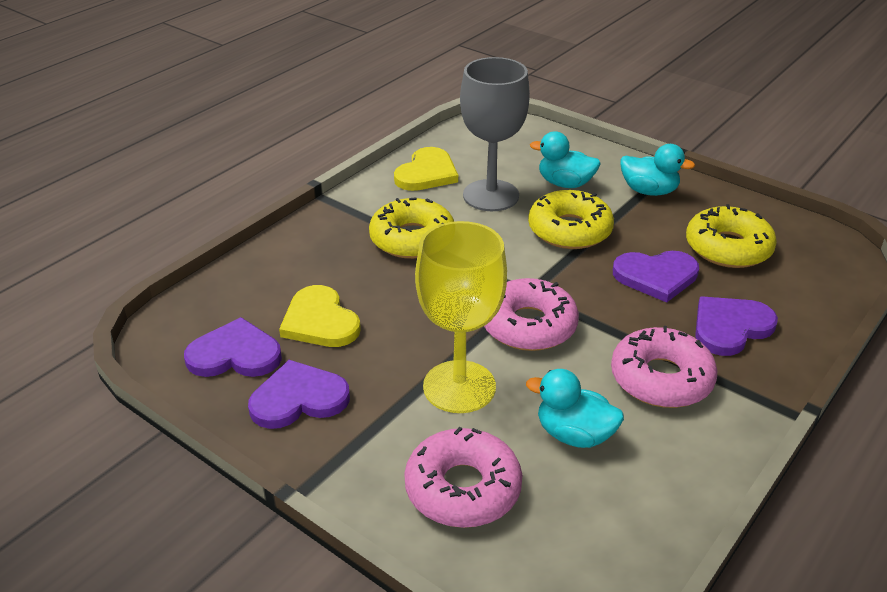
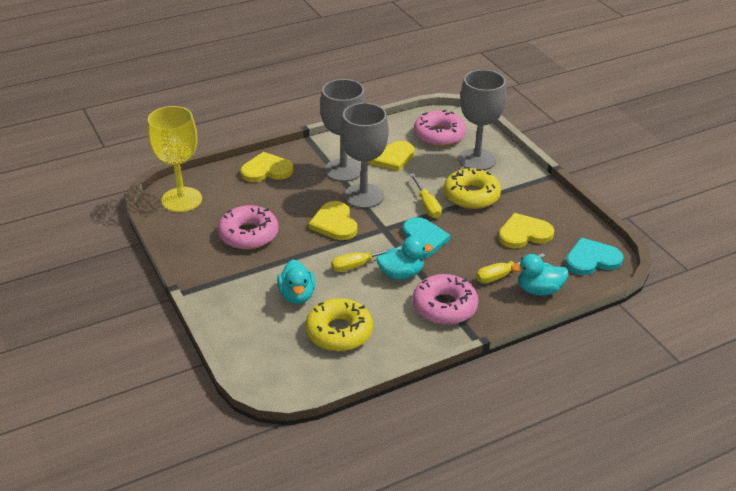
grey goblet: [460,57,530,211] = 1 -> [320,79,366,182] [340,103,389,208] [458,70,506,170] = 3
purple heart: [184,317,282,377] [248,360,350,429] [613,251,699,302] [695,297,778,356] = 4 -> none = 0
turquoise heart: none = 0 -> [403,217,451,259] [566,238,624,275] = 2
yellow donut: [369,197,454,259] [528,190,614,249] [686,204,777,268] = 3 -> [305,298,373,351] [444,167,501,209] = 2
yellow heart: [279,285,361,347] [394,147,458,191] = 2 -> [240,152,293,182] [308,201,357,240] [367,141,415,171] [498,213,554,248] = 4
yellow screwdriver: none = 0 -> [331,246,402,272] [410,173,442,218] [476,253,546,283] = 3

